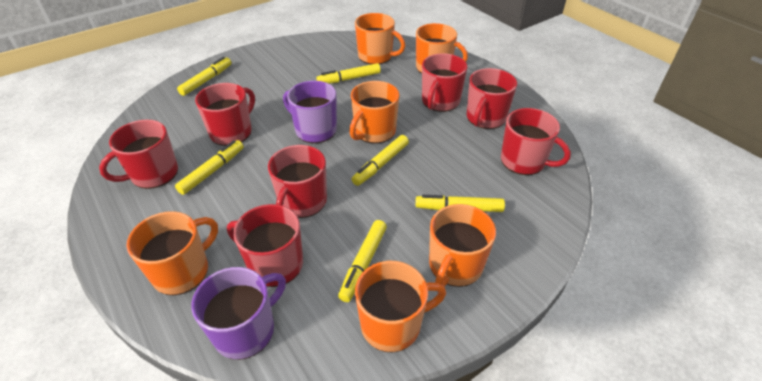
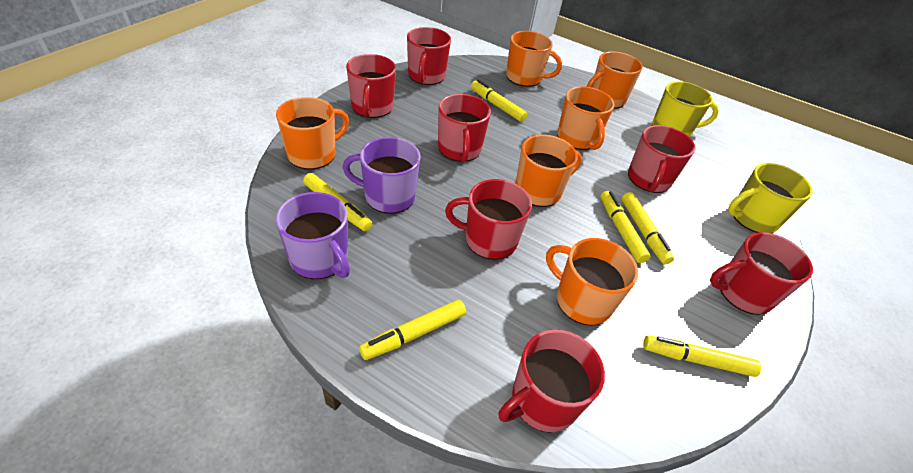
yellow mug: none = 0 -> [652,81,719,137] [728,163,813,233] = 2

